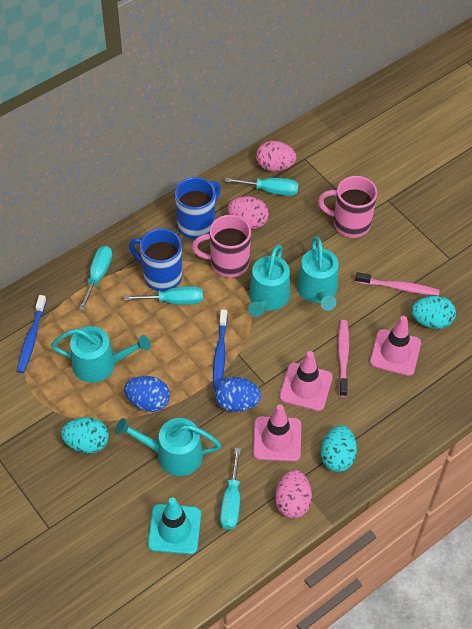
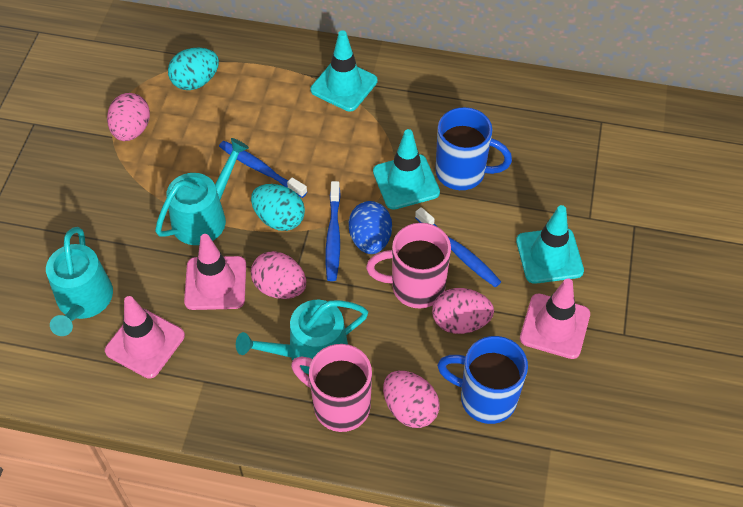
blue egg: [124,376,170,412] [215,377,261,412] = 2 -> [349,201,392,254] = 1
blue toothbrush: [17,295,47,373] [213,309,228,389] = 2 -> [219,141,307,198] [326,181,341,281] [415,207,501,287] = 3
pink egg: [227,196,269,229] [256,141,297,172] [275,470,312,519] = 3 -> [107,93,150,141] [251,251,306,299] [383,371,440,428] [432,288,494,334] = 4
pink toothbrush: [338,320,349,397] [355,272,440,296] = 2 -> none = 0
turquoise egg: [61,417,109,453] [321,425,357,472] [411,296,456,329] = 3 -> [168,47,219,90] [251,184,305,231] = 2
turquoise screwdriver: [79,246,112,311] [124,286,203,305] [220,448,241,530] [225,178,298,196] = 4 -> none = 0
turquoise traffic cone: [148,497,201,554] = 1 -> [311,30,377,112] [373,129,440,210] [516,205,584,284] = 3
turquoise watering can: [51,326,150,383] [115,418,221,476] [248,245,290,317] [297,236,339,311] = 4 -> [46,227,113,336] [155,138,249,245] [236,300,368,374] = 3

